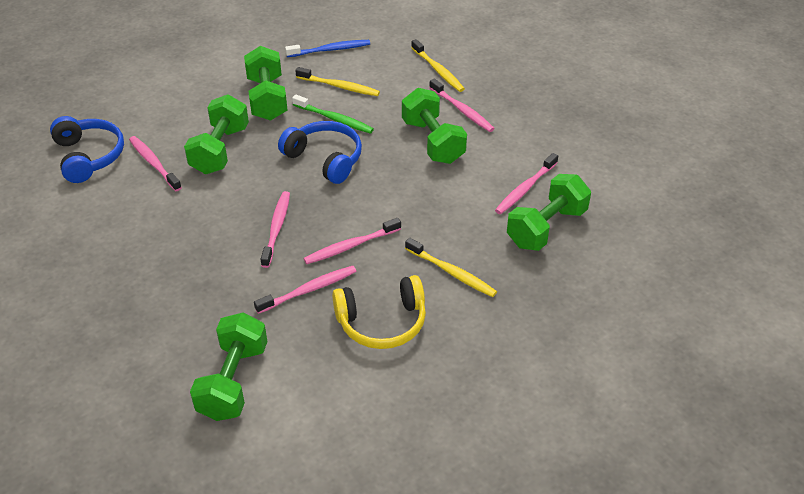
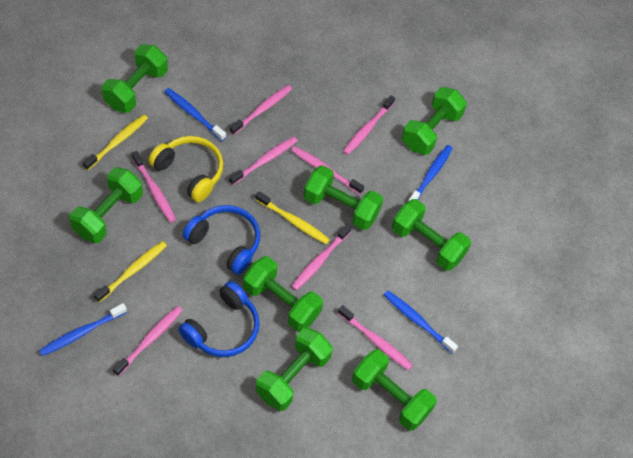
blue toothbrush: [285,40,370,57] = 1 -> [39,303,127,356] [164,88,226,141] [384,291,458,354] [408,145,453,201] = 4
green dumbbell: [184,94,249,174] [190,313,267,421] [244,46,288,121] [402,88,467,164] [507,174,591,251] = 5 -> [69,167,143,243] [102,44,168,112] [243,256,323,332] [256,328,333,411] [304,165,383,230] [352,349,437,431] [392,199,471,271] [402,87,467,155] = 8
green toothbrush: [292,94,374,134] = 1 -> none = 0
pink toothbrush: [129,136,182,191] [254,266,357,314] [261,191,290,268] [303,218,401,264] [429,79,495,132] [495,153,558,214] = 6 -> [113,306,183,376] [132,151,176,223] [229,85,292,135] [229,137,298,185] [291,146,364,194] [291,224,352,291] [338,305,413,370] [343,95,395,155] = 8

